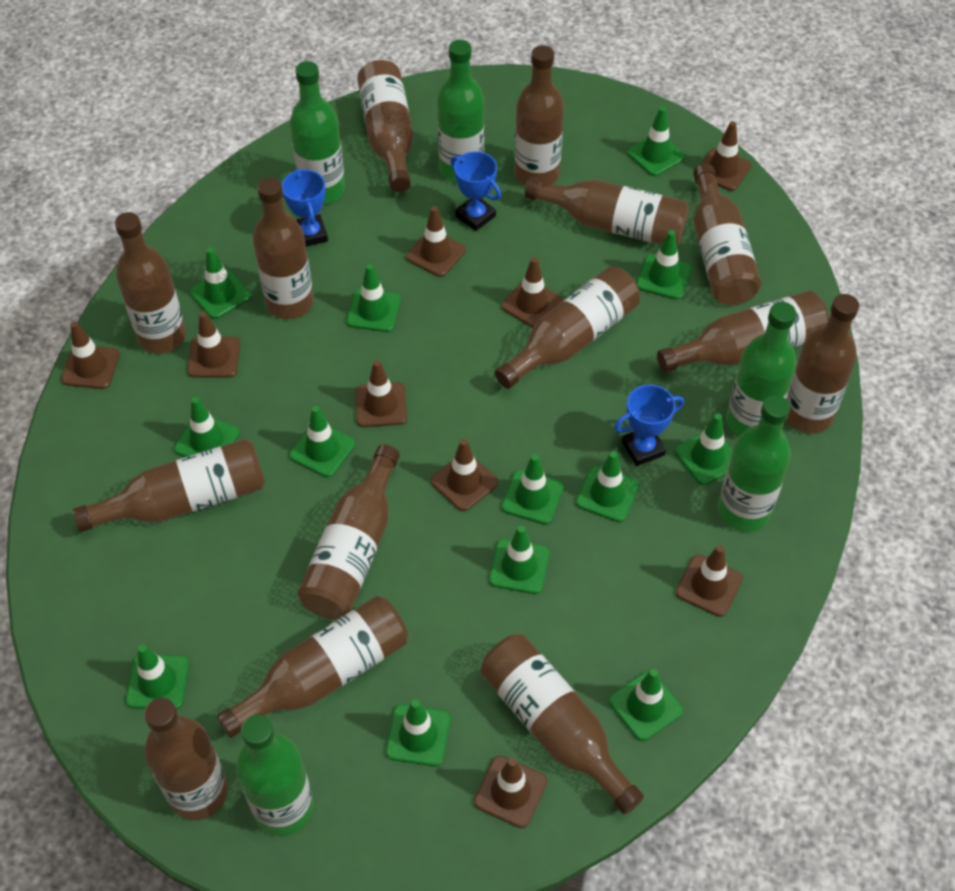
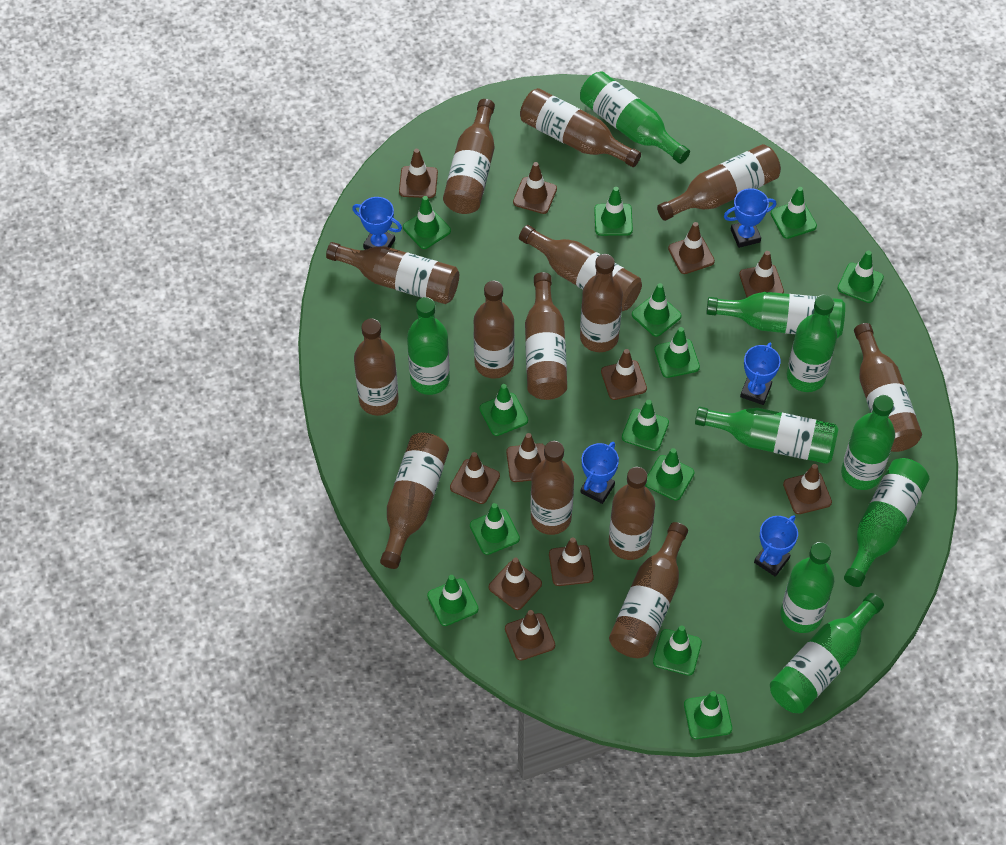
blue trophy: [282,168,328,246] [451,151,501,231] [614,384,684,466] = 3 -> [352,197,402,249] [581,442,619,504] [724,188,776,248] [740,343,781,405] [754,515,798,577] = 5
brown traffic cone: [61,321,120,389] [187,312,240,378] [355,360,407,427] [406,206,466,277] [431,439,498,511] [474,756,547,828] [501,257,563,328] [676,545,743,617] [700,121,751,191] = 9 -> [399,149,438,198] [450,452,500,504] [489,558,542,610] [505,610,555,661] [506,433,545,482] [513,162,557,214] [549,537,594,586] [601,349,647,400] [668,222,715,274] [739,251,784,298] [783,464,832,514] = 11
green bottle: [236,715,314,836] [290,61,345,204] [437,40,485,182] [718,395,791,532] [726,302,797,437] = 5 -> [407,297,450,395] [580,71,690,164] [695,407,838,464] [706,292,845,338] [770,593,884,713] [781,542,834,633] [787,295,837,392] [841,395,895,490] [844,458,929,587] = 9

